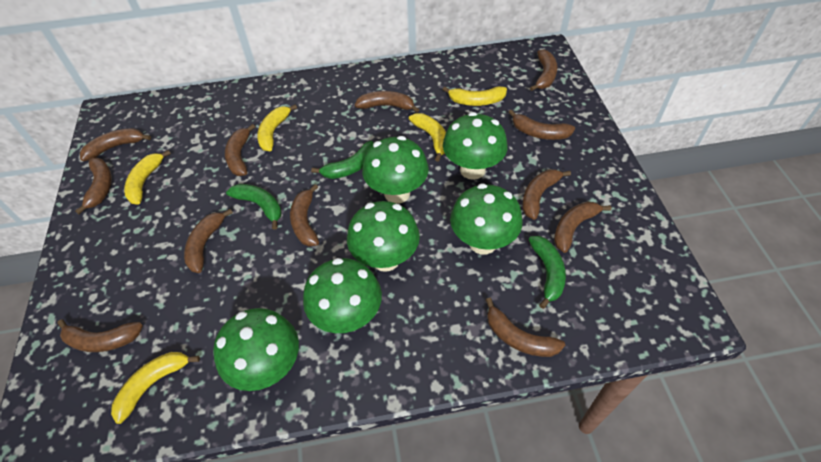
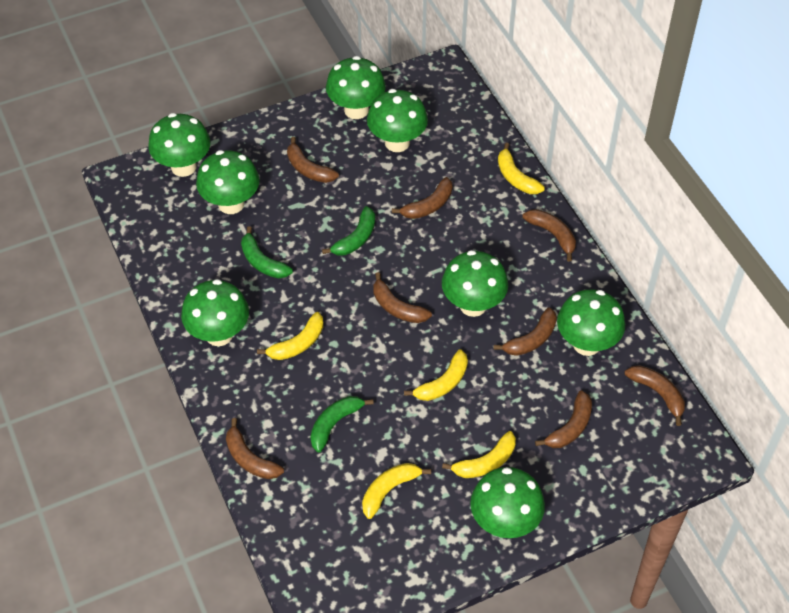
brown banana: [57,319,143,352] [75,158,112,214] [80,128,151,161] [184,209,233,273] [225,124,255,176] [290,184,319,246] [355,91,419,113] [486,298,565,357] [509,110,575,140] [522,169,571,220] [530,49,558,91] [554,202,612,253] = 12 -> [226,418,284,479] [287,137,339,183] [373,272,432,323] [392,177,453,219] [494,307,557,356] [522,209,576,262] [535,390,592,448] [624,365,685,426] = 8
green mushroom: [213,308,299,391] [303,258,382,333] [347,201,420,272] [362,136,429,204] [443,112,508,180] [450,183,523,254] = 6 -> [148,113,210,177] [181,279,249,346] [196,150,260,214] [326,56,386,119] [367,89,428,152] [442,250,508,317] [470,467,545,538] [557,289,625,356] = 8

